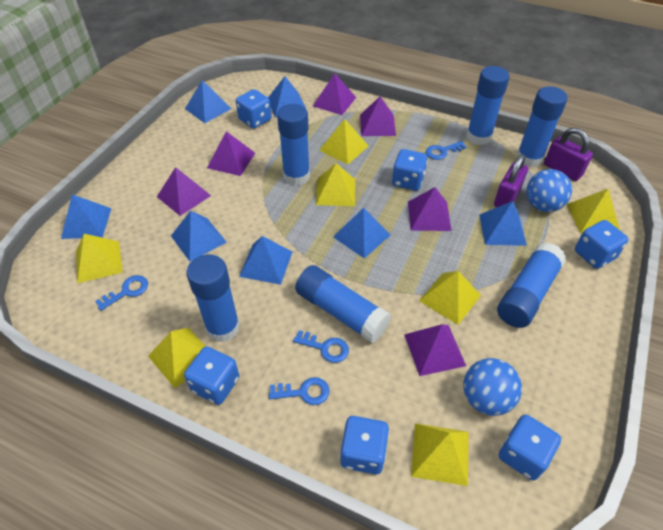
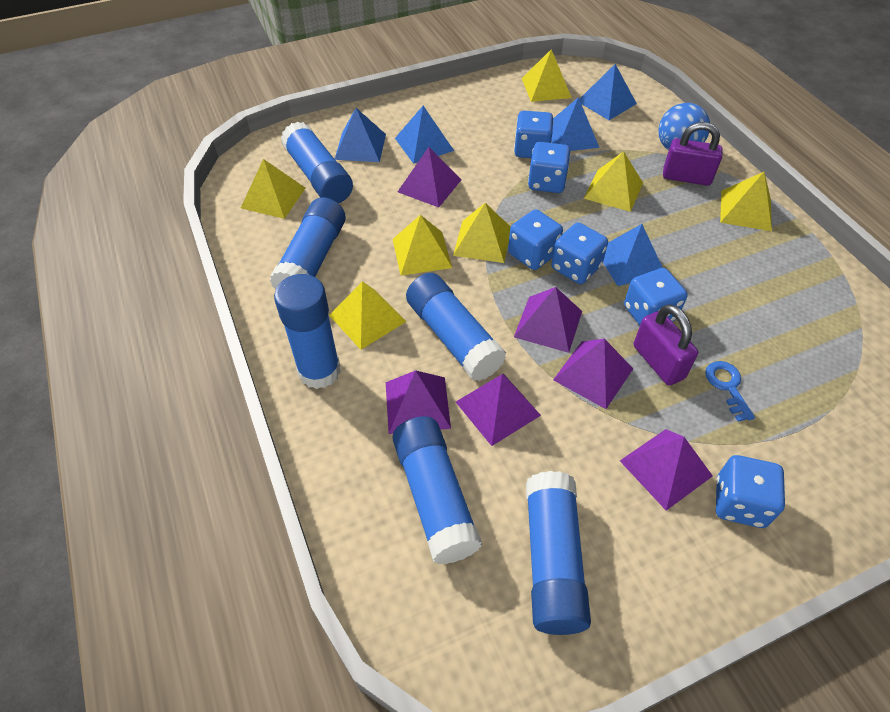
blue ball: [463,358,522,416] [526,169,572,212] = 2 -> [658,103,710,150] = 1
blue key: [95,275,148,311] [269,377,330,405] [293,330,349,363] [426,141,466,160] = 4 -> [705,361,755,422] = 1
blue pyramid: [61,194,112,239] [171,210,227,261] [185,80,231,123] [239,236,292,285] [268,76,307,118] [333,208,390,258] [479,201,527,246] = 7 -> [335,108,386,162] [395,106,454,164] [551,97,600,151] [580,64,637,120] [603,224,663,286] = 5

